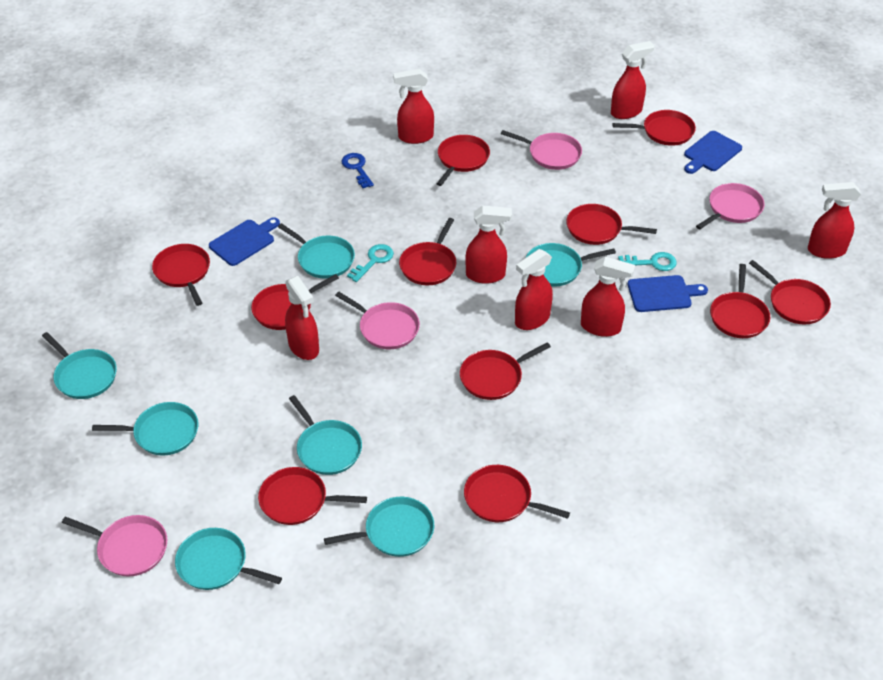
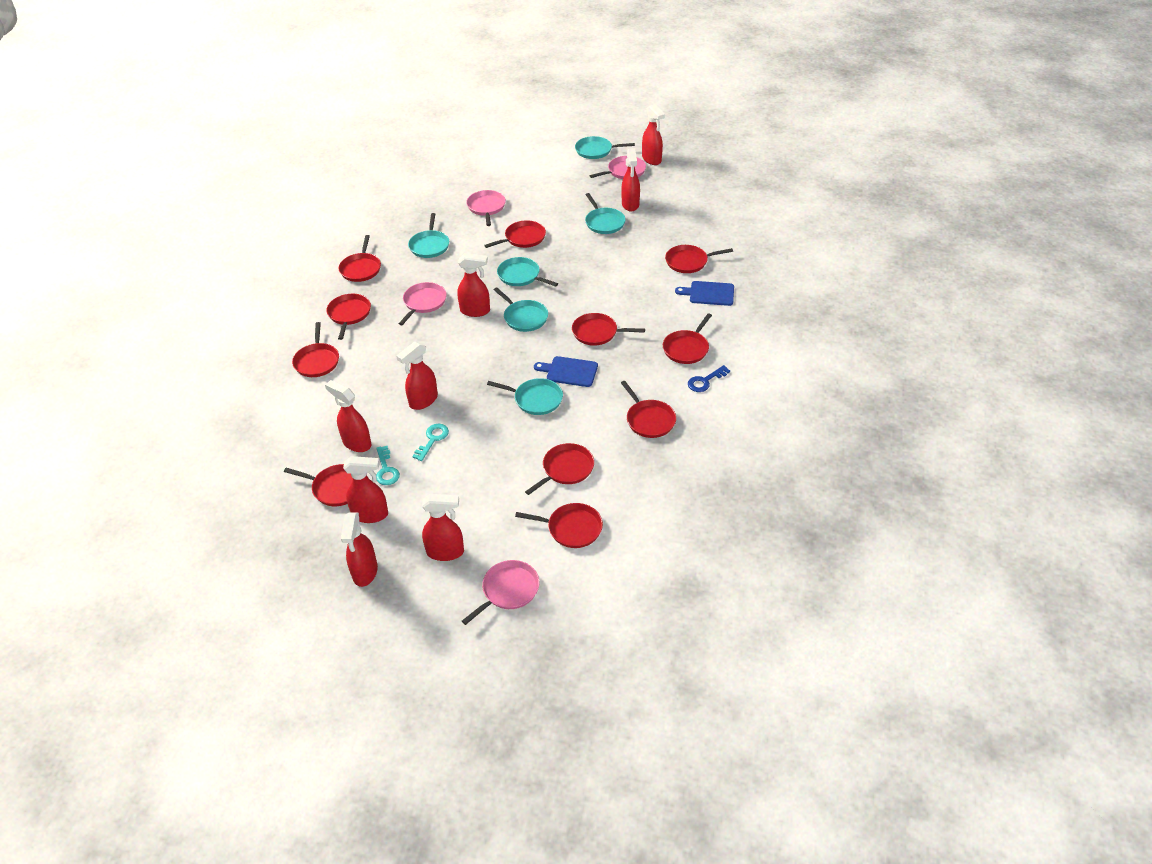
blue cutting board: [209,217,280,266] [628,275,708,312] [684,131,742,174] = 3 -> [534,356,598,387] [675,281,734,306] = 2
red spray bottle: [285,276,319,360] [393,69,434,144] [465,206,512,284] [515,249,553,330] [581,257,635,337] [611,41,655,119] [808,182,861,259] = 7 -> [325,380,371,452] [341,512,378,587] [343,456,388,523] [396,341,438,410] [422,494,464,561] [457,253,490,317] [621,148,640,211] [642,104,665,165] = 8
turquoise pan: [42,332,117,399] [92,402,198,455] [175,528,282,590] [278,223,355,279] [289,395,362,475] [324,497,434,557] [525,243,616,286] = 7 -> [408,213,449,258] [487,378,563,415] [494,288,548,332] [497,257,558,287] [575,136,635,159] [585,193,626,234] = 6

